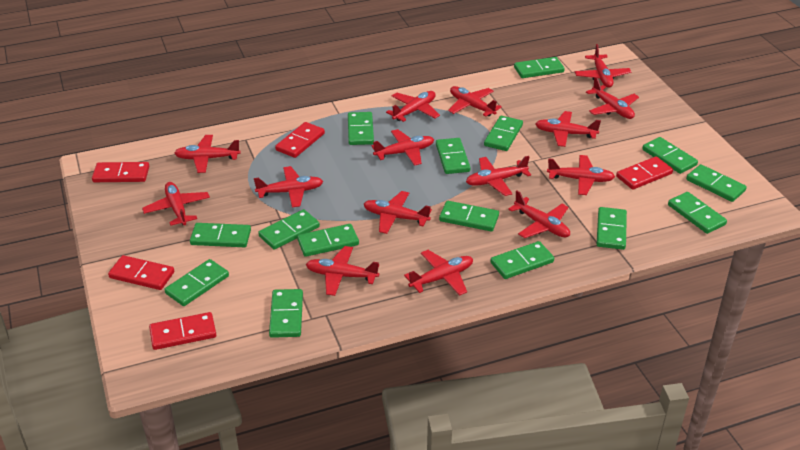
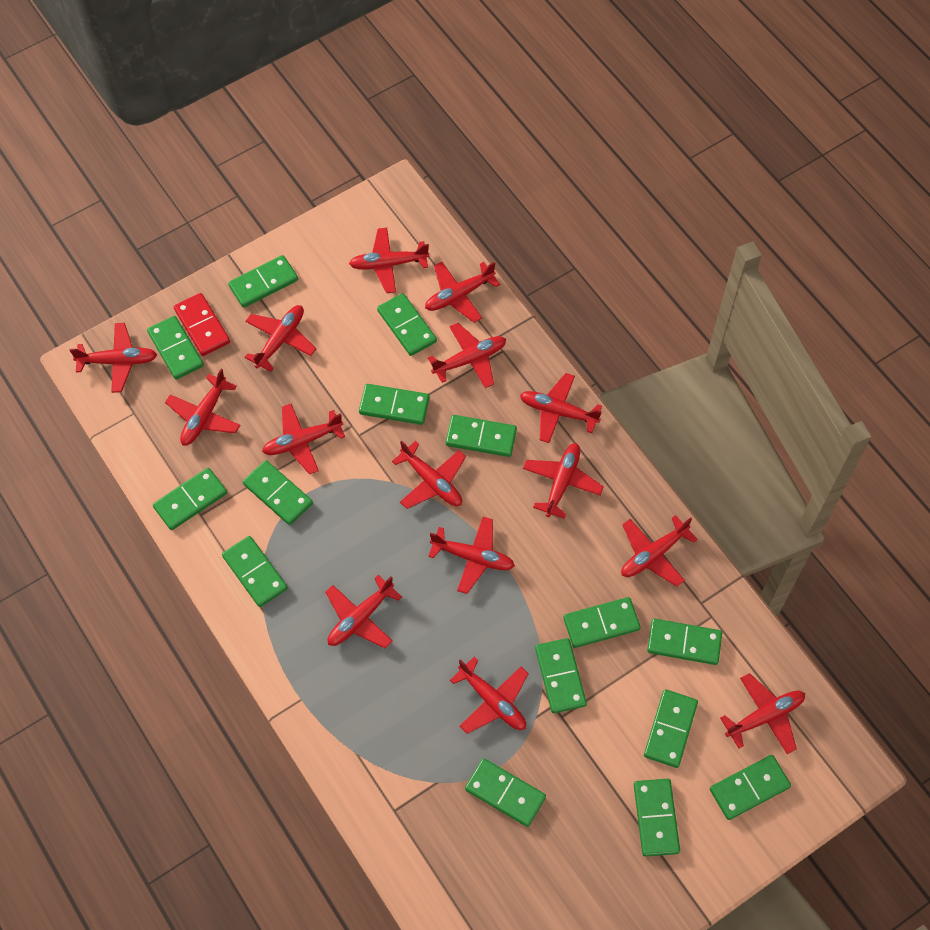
red domino: [92,162,149,182] [108,255,174,290] [149,312,216,350] [275,122,325,158] [616,156,673,190] = 5 -> [174,293,230,356] = 1

